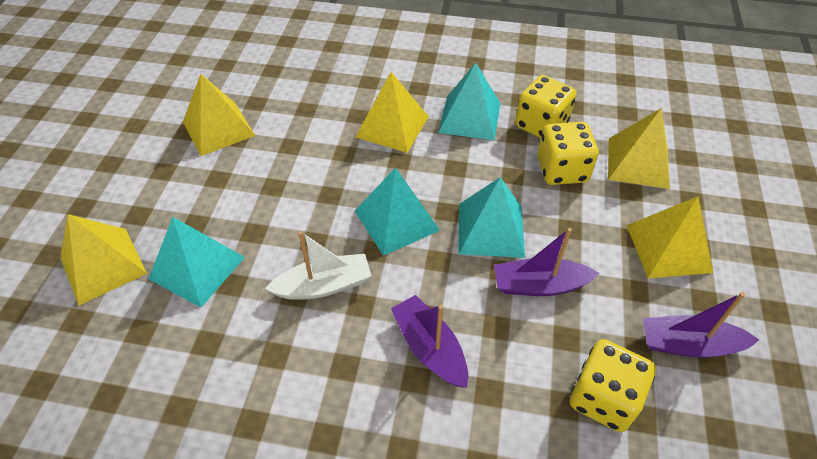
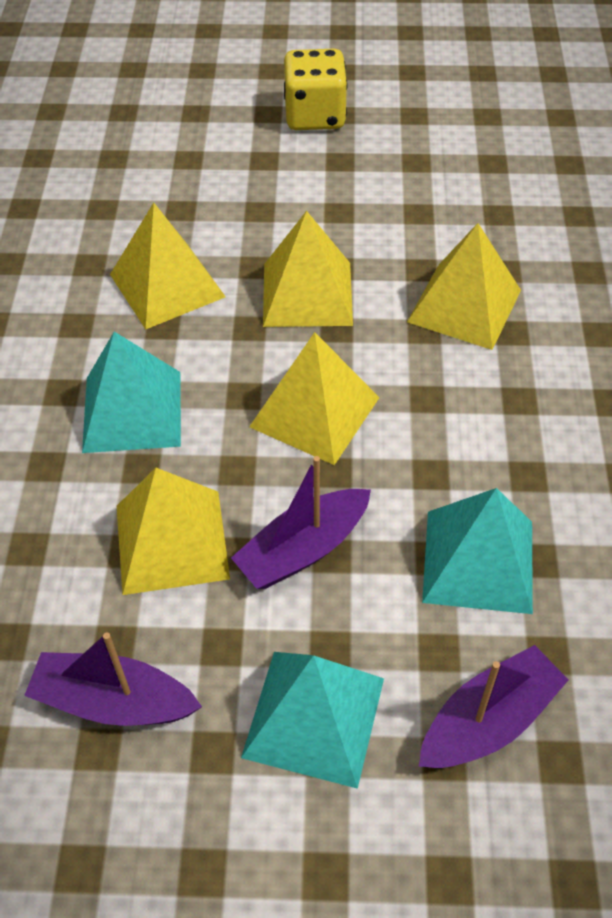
turquoise pyramid: [149,217,245,307] [355,167,440,256] [438,63,500,141] [459,177,525,258] = 4 -> [82,332,181,453] [241,652,384,789] [422,488,533,614] = 3
white boat: [265,231,372,300] = 1 -> none = 0
yellow dice: [515,75,576,138] [537,122,599,185] [570,339,656,432] = 3 -> [284,49,348,130] = 1

